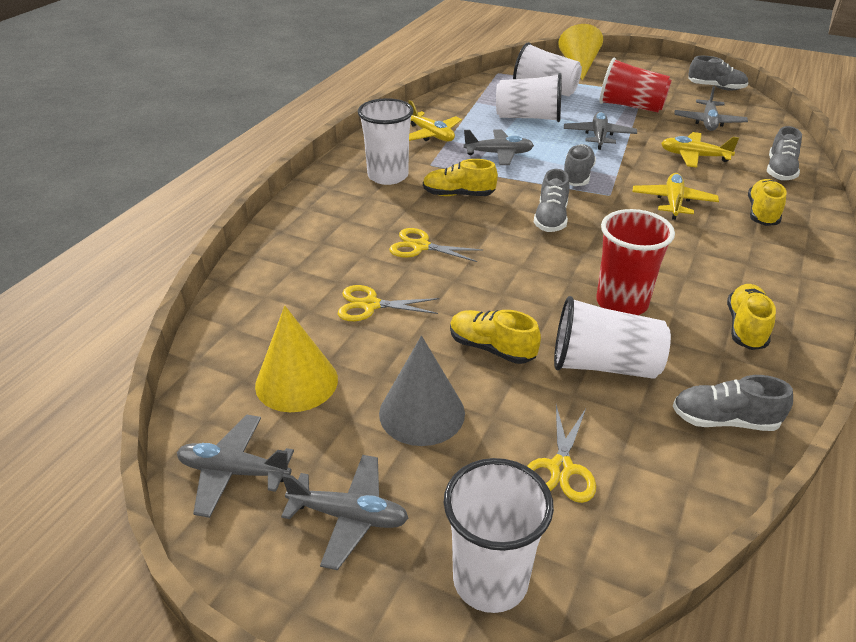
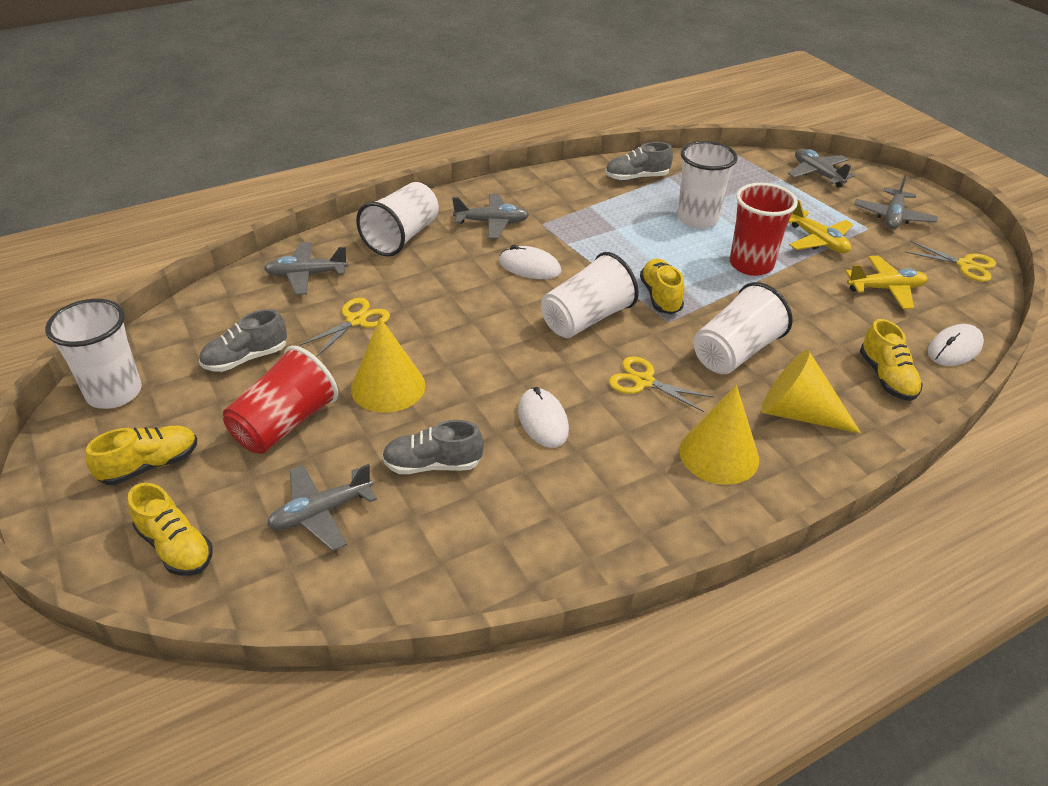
grey cone: [379,336,465,446] = 1 -> none = 0
grey shoe: [534,169,569,232] [564,144,596,186] [672,375,793,431] [688,56,748,90] [767,126,802,181] = 5 -> [199,309,287,372] [382,420,484,474] [605,142,673,181] = 3
white mouse: none = 0 -> [499,245,561,279] [518,387,569,448] [928,324,984,366] = 3
yellow cone: [255,306,338,412] [558,24,603,80] = 2 -> [351,317,425,413] [679,385,759,485] [761,350,861,434] = 3
yellow plane: [408,100,462,141] [633,173,719,220] [661,132,739,168] = 3 -> [788,199,853,253] [845,256,928,309] = 2

